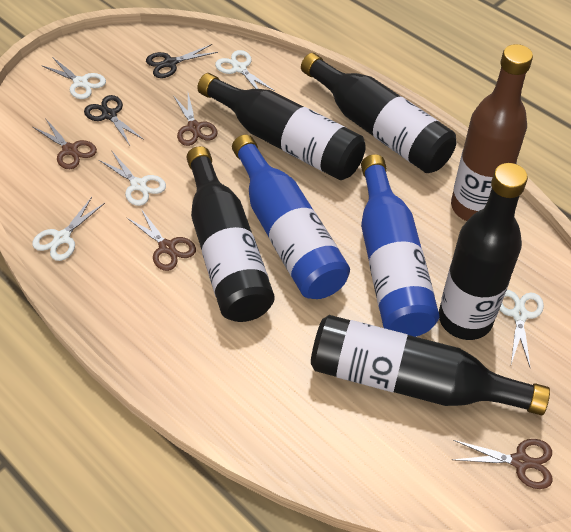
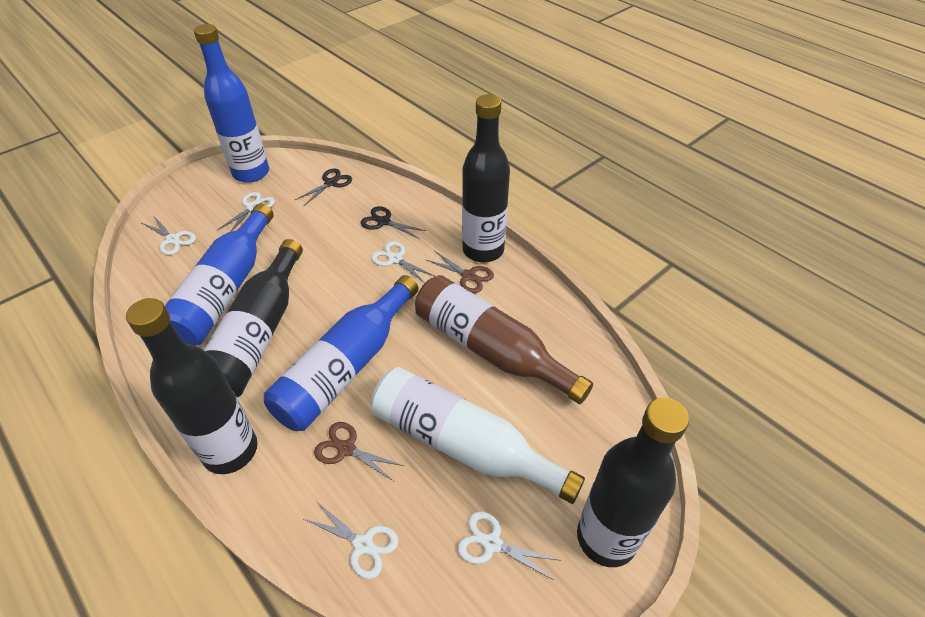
black bottle: [186,146,275,322] [197,73,366,180] [301,53,456,173] [311,315,550,415] [439,163,528,340] = 5 -> [126,298,258,474] [204,239,303,397] [462,94,510,262] [577,397,689,567] = 4
blue bottle: [232,135,350,299] [361,154,439,337] = 2 -> [165,203,273,346] [194,24,269,183] [264,275,419,431] = 3
brown scissors: [33,118,97,169] [126,209,196,271] [173,93,218,146] [452,439,552,489] = 4 -> [314,422,404,481] [426,251,494,293] = 2
white bottle: none = 0 -> [371,367,585,504] = 1

